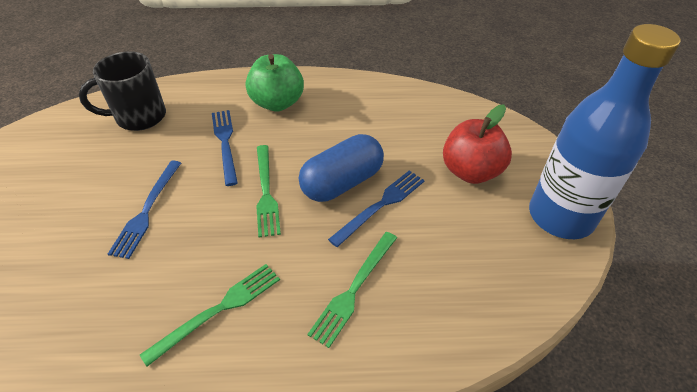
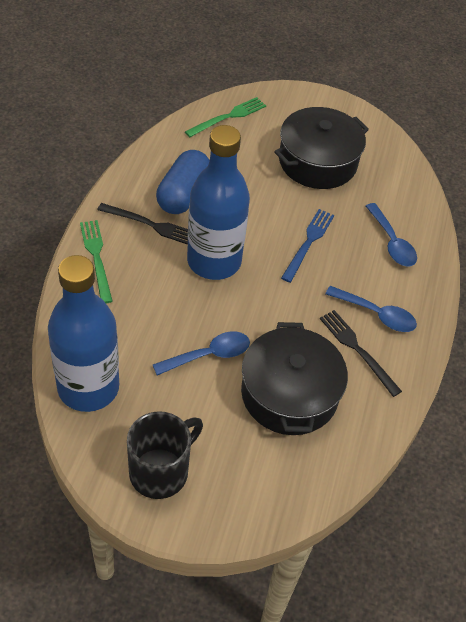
black fork: none = 0 -> [97,203,188,245] [320,310,402,397] = 2
black pot: none = 0 -> [241,322,348,435] [274,107,369,189] = 2
blue bottle: [529,24,681,239] = 1 -> [48,255,119,412] [187,125,250,280] = 2
blue fork: [108,160,181,259] [212,110,238,186] [328,171,425,247] = 3 -> [281,209,334,283] = 1
blue spoon: none = 0 -> [153,331,250,375] [325,286,417,332] [366,203,417,267] = 3
green apple: [246,54,304,111] = 1 -> none = 0
green fork: [140,264,280,367] [256,145,281,238] [307,232,397,348] = 3 -> [80,220,113,303] [185,97,266,137] = 2
red apple: [443,104,512,184] = 1 -> none = 0

